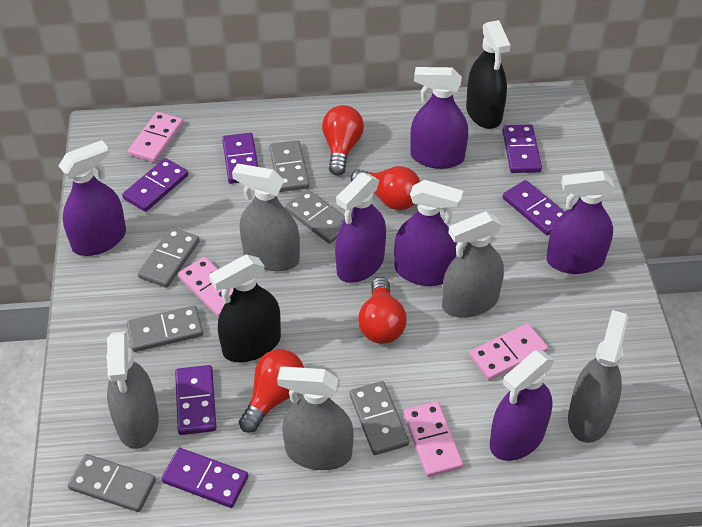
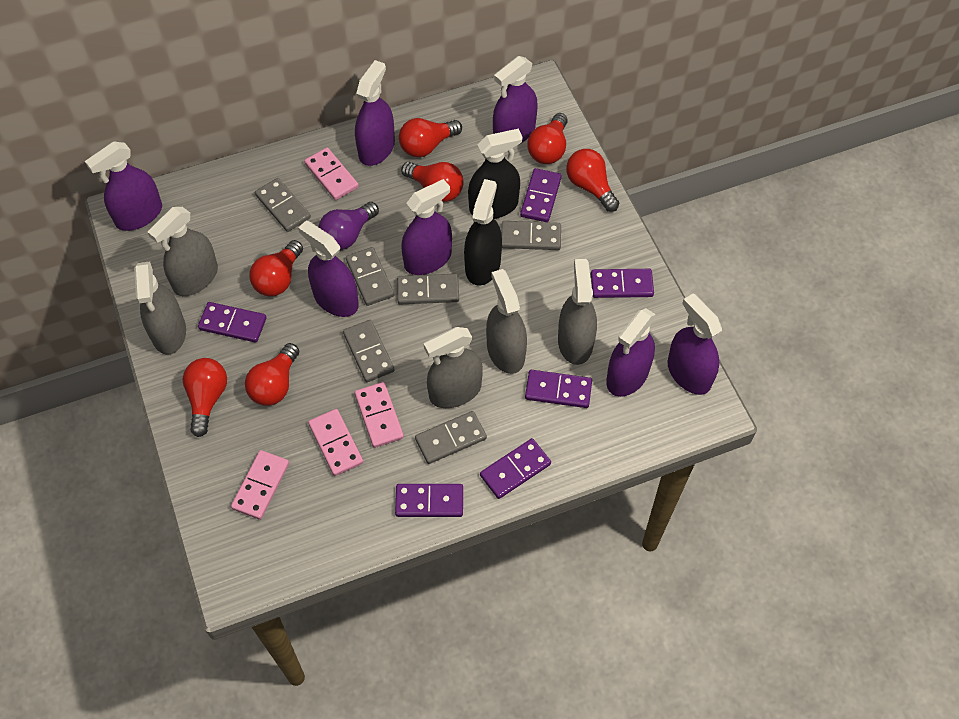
purple light bulb: none = 0 -> [318,202,379,250] = 1
purple spray bottle: [59,140,126,256] [335,172,386,283] [394,180,463,286] [410,67,468,169] [490,351,554,461] [546,171,615,274] = 6 -> [85,141,162,231] [298,220,359,317] [355,60,395,166] [401,179,452,275] [493,56,538,144] [606,308,656,397] [668,294,722,395] = 7
red light bulb: [239,349,304,433] [322,105,364,176] [350,166,420,210] [358,277,407,344] = 4 -> [183,358,227,437] [245,343,299,406] [249,240,303,296] [399,118,462,157] [401,162,463,202] [528,113,568,164] [566,149,619,212] = 7

